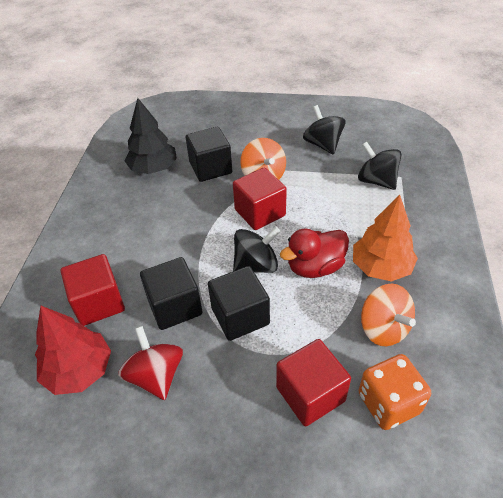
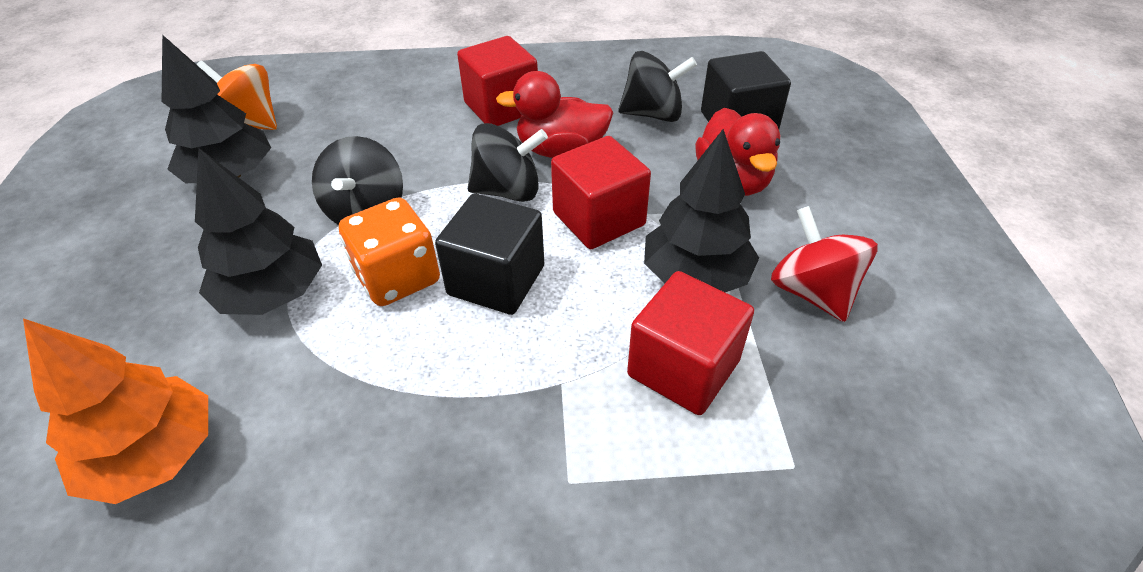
black cube: [140,257,203,330] [186,127,232,182] [208,266,270,341] = 3 -> [435,193,544,315] [701,51,791,129] = 2
black tree: [125,98,177,174] = 1 -> [162,35,271,183] [195,148,322,315] [644,129,759,292] = 3
orange spinning top: [240,138,286,180] [361,284,416,346] = 2 -> [196,61,277,130] = 1
red duck: [280,229,349,278] = 1 -> [496,71,614,158] [695,108,780,196] = 2
red tree: [35,306,111,395] = 1 -> none = 0

